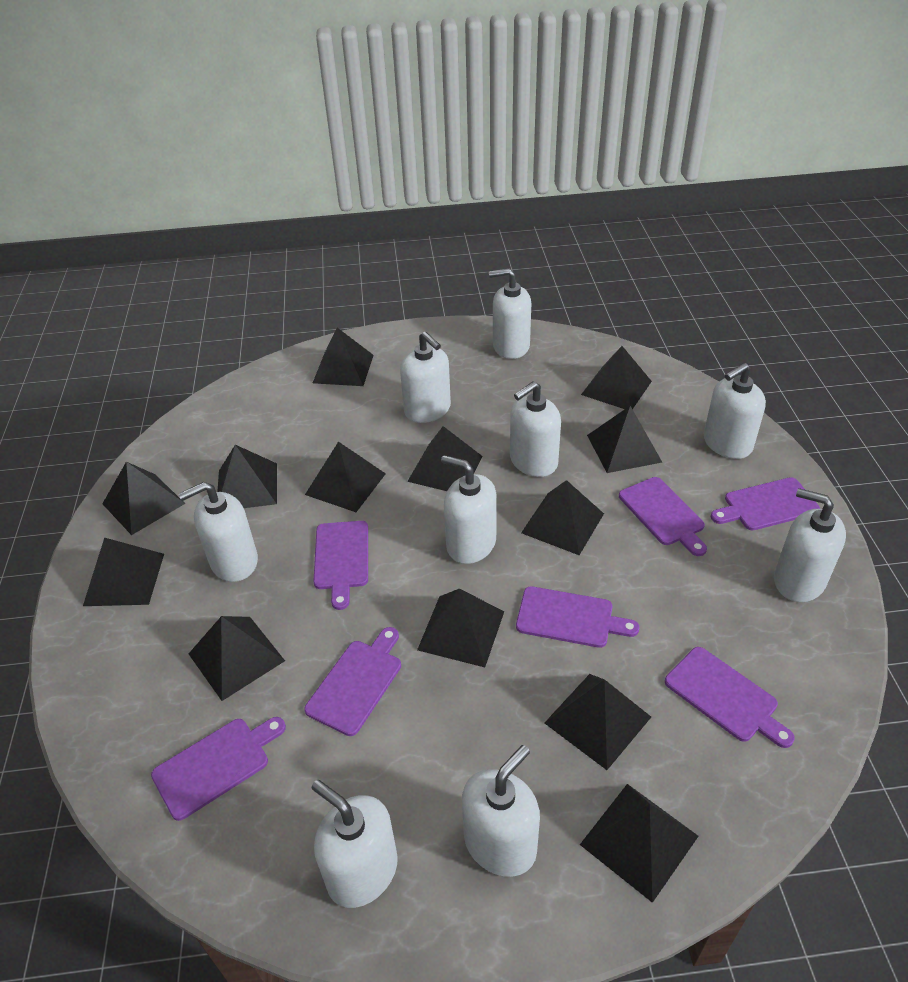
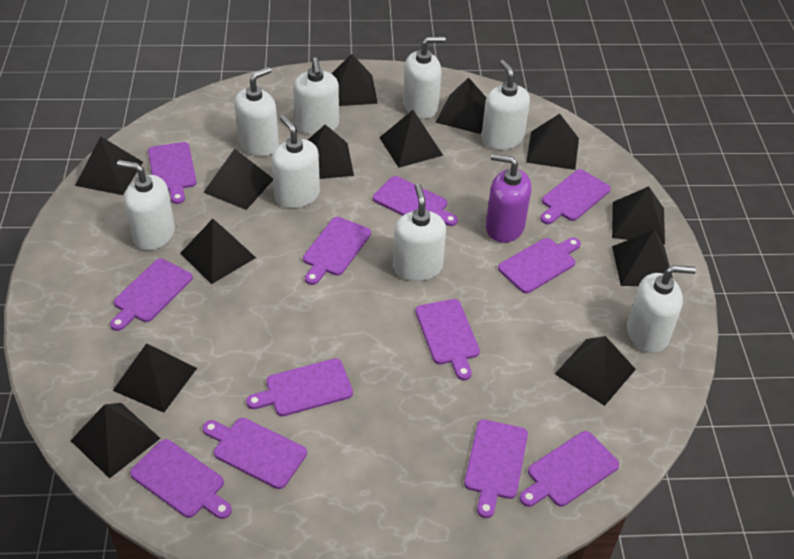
purple cutting board: [151,717,286,821] [304,627,401,736] [313,521,368,610] [516,586,639,648] [619,477,707,556] [665,647,795,748] [711,477,820,530] = 7 -> [110,259,193,331] [130,439,232,519] [148,142,197,204] [202,418,307,489] [246,358,353,416] [303,217,371,285] [373,176,458,226] [415,299,480,380] [464,419,528,518] [498,238,581,293] [520,431,619,507] [540,169,611,224] = 12
purple soap dispenser: none = 0 -> [486,154,531,243] = 1
white soap dispenser: [178,482,258,582] [312,780,398,908] [400,331,451,423] [441,455,496,564] [462,745,540,877] [489,268,531,359] [510,381,561,477] [704,363,766,459] [774,488,846,602] = 9 -> [117,160,175,250] [234,67,279,156] [271,115,320,208] [293,57,339,135] [393,184,446,281] [403,36,446,119] [482,60,530,150] [627,265,696,353] = 8

